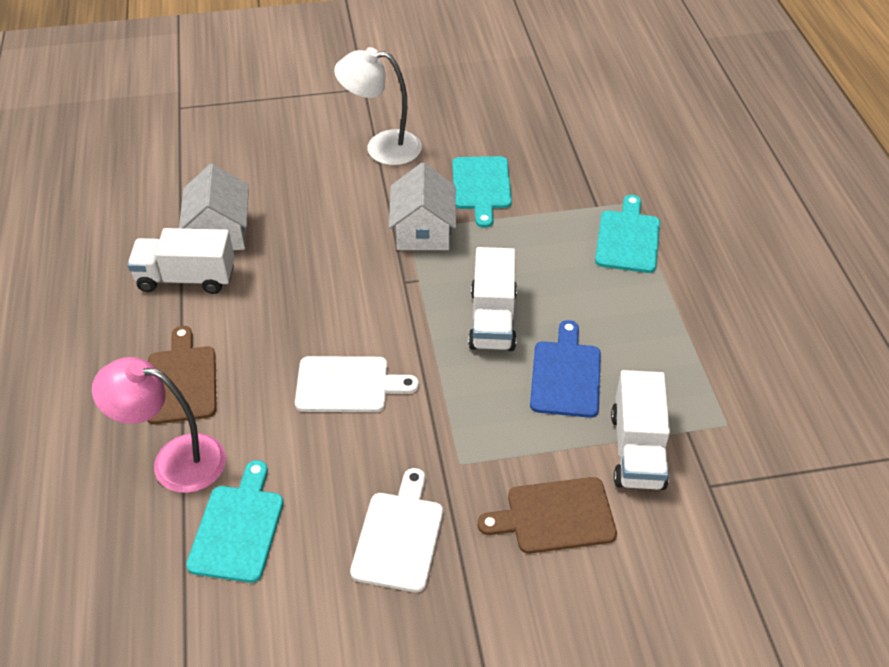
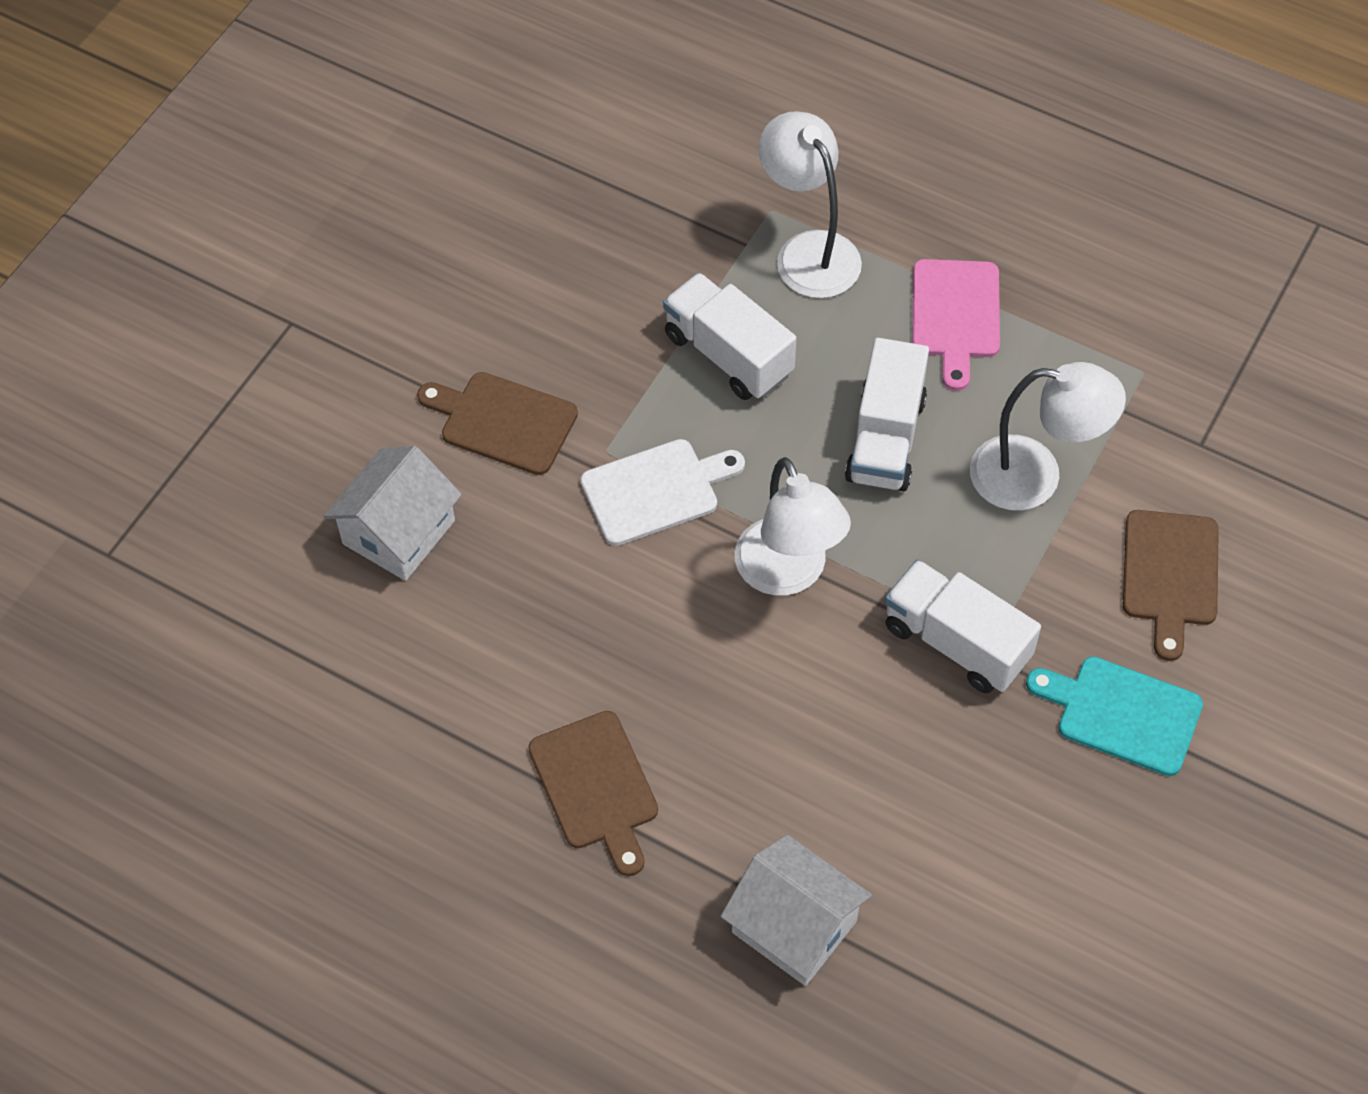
blue cutting board: [530,320,601,418] = 1 -> none = 0
brown cutting board: [148,326,216,424] [478,477,617,554] = 2 -> [417,372,578,475] [528,711,658,876] [1123,510,1219,661] = 3
pink cutting board: none = 0 -> [912,259,1000,391] = 1
pink lamp: [92,357,226,493] = 1 -> none = 0
turquoise cutting board: [186,460,283,583] [452,156,512,228] [595,195,660,273] = 3 -> [1026,657,1203,776] = 1
white cutting board: [295,356,419,412] [350,468,443,592] = 2 -> [580,439,745,546] = 1
white lamp: [334,47,422,165] = 1 -> [735,457,851,596] [759,111,862,298] [970,362,1126,511] = 3

